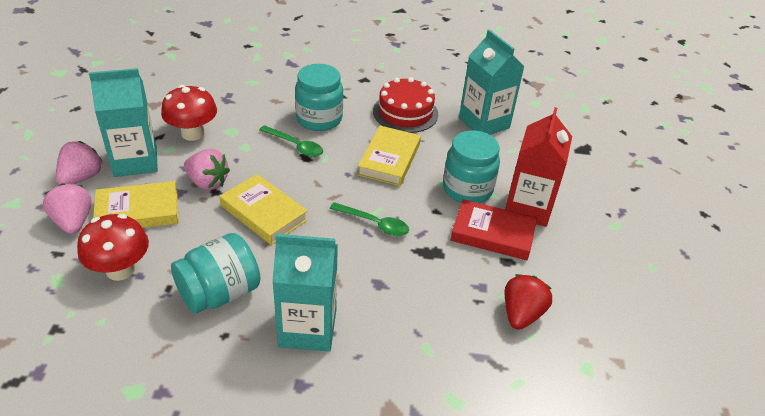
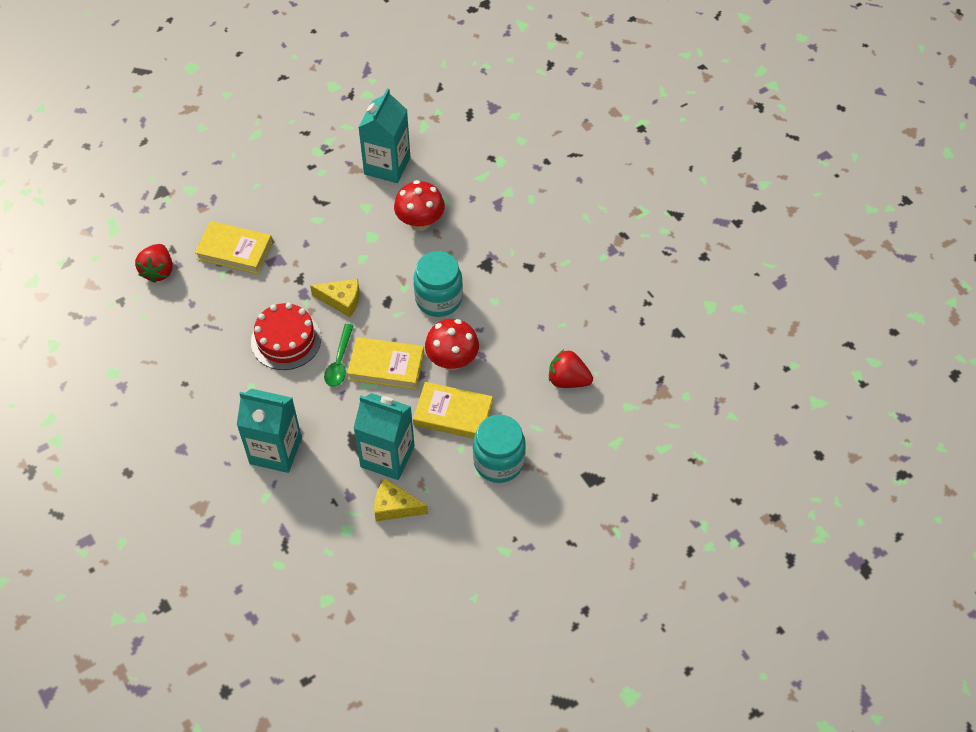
green spoon: [259,125,323,157] [330,202,409,236] = 2 -> [324,324,354,387] = 1
pink strawberry: [43,183,91,234] [56,141,103,185] [184,149,230,190] = 3 -> none = 0
red book: [451,199,537,260] = 1 -> none = 0
red carton: [505,107,572,227] = 1 -> none = 0
red strawberry: [505,274,552,330] = 1 -> [135,244,172,283] [549,350,593,388] = 2
turquoise jar: [171,233,260,314] [295,64,343,131] [443,130,500,203] = 3 -> [414,251,463,317] [473,415,526,483] = 2
yellow cheese: none = 0 -> [310,279,360,317] [374,478,428,522] = 2

